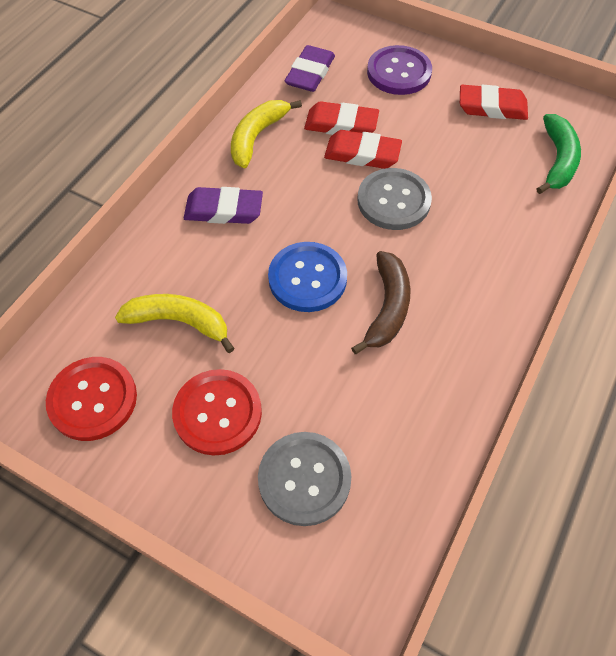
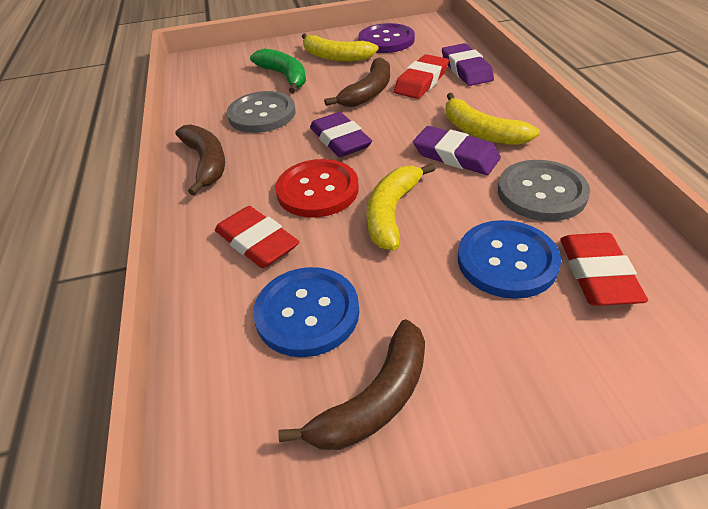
blue button: [268,242,347,312] = 1 -> [253,267,359,357] [458,220,561,299] = 2
brown banana: [351,251,411,354] = 1 -> [175,124,225,195] [278,319,425,450] [324,57,390,107] = 3
purple eraser: [184,187,263,224] [284,45,335,92] = 2 -> [310,112,372,157] [413,126,501,175] [442,43,494,86] = 3
red button: [46,357,137,441] [172,369,262,455] = 2 -> [275,159,359,218] = 1
yellow banana: [115,294,235,353] [231,100,302,168] = 2 -> [302,33,379,62] [367,163,435,250] [445,93,540,145] = 3

